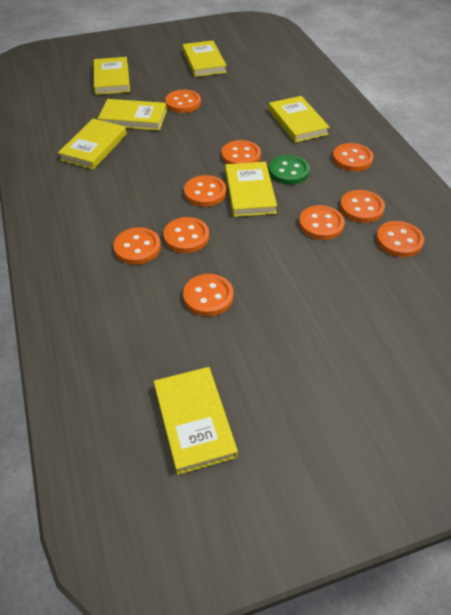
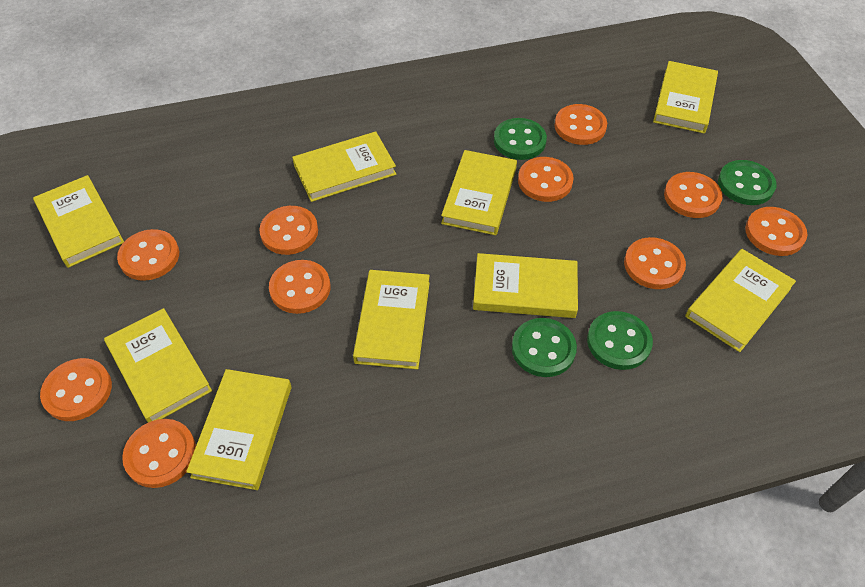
green button: [269,155,310,185] = 1 -> [494,118,547,160] [512,318,577,377] [587,311,653,370] [718,160,777,205] = 4
yellow book: [58,119,127,170] [94,57,130,95] [98,99,167,131] [154,367,238,475] [183,40,227,77] [225,162,277,217] [269,96,330,143] = 7 -> [33,175,124,268] [104,308,212,423] [186,369,292,490] [292,131,396,202] [353,270,430,369] [441,150,517,235] [473,253,578,318] [653,61,718,133] [685,249,796,352] = 9

